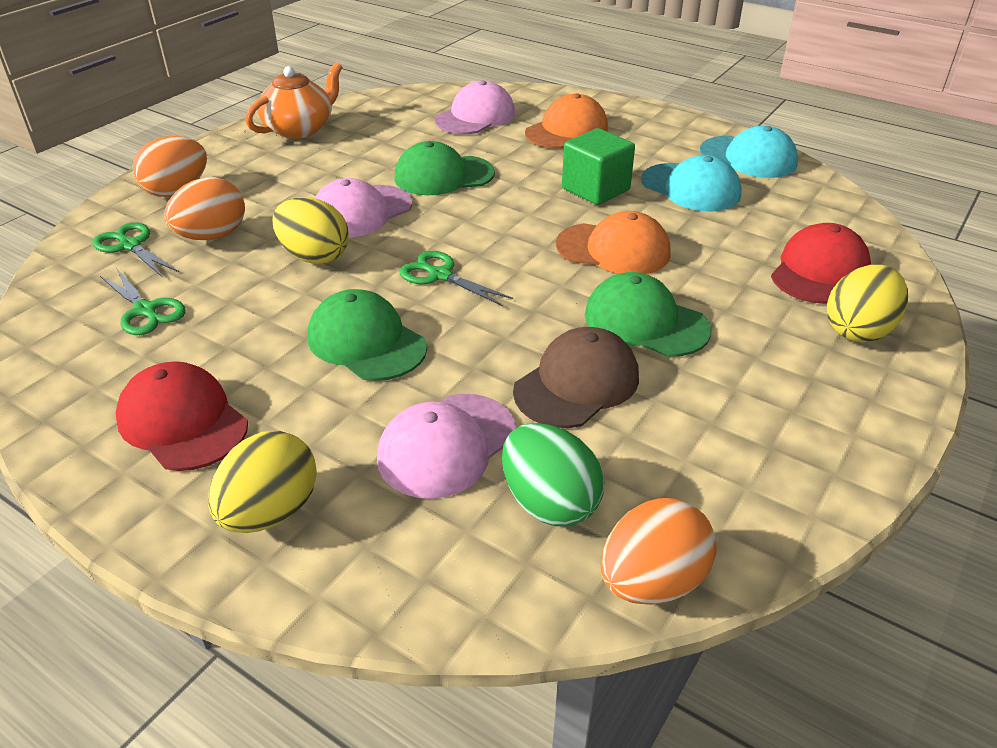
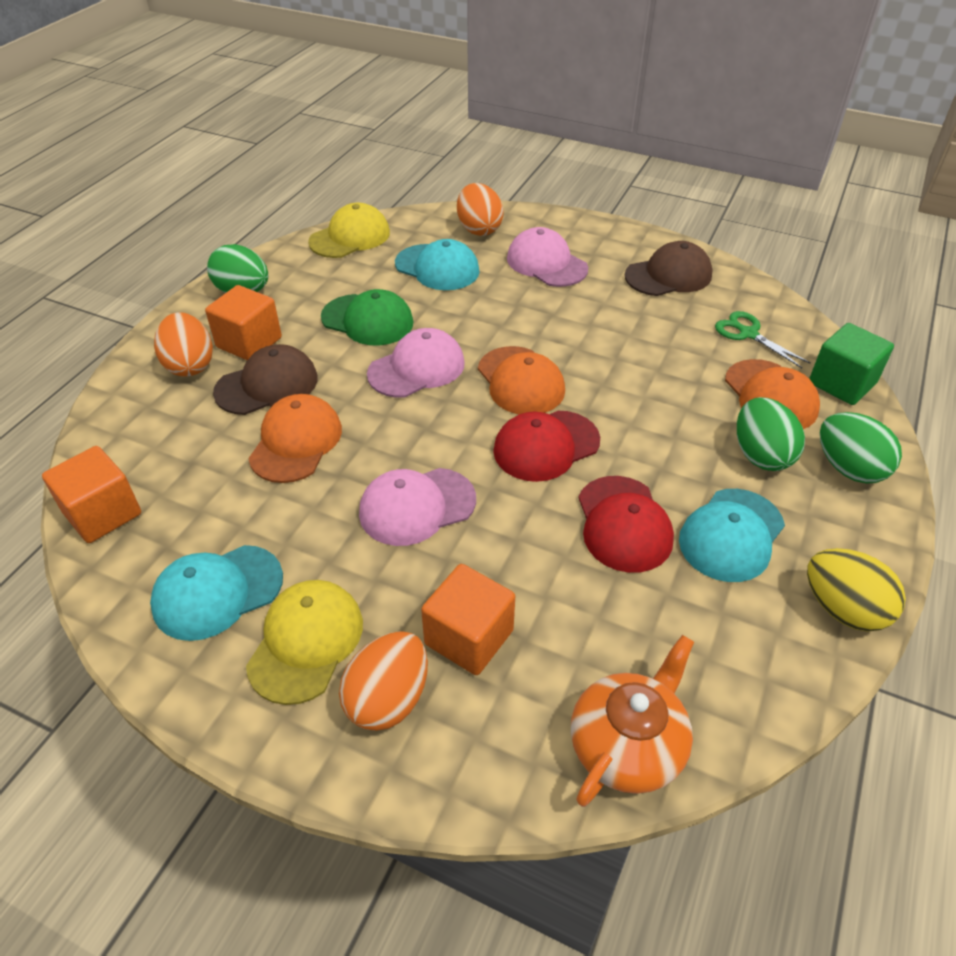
brown cap: [513,327,639,428] = 1 -> [213,344,318,415] [625,241,713,296] = 2
green cap: [308,289,427,381] [395,141,495,195] [585,272,711,357] = 3 -> [321,289,414,346] = 1
green egg: [502,423,604,526] = 1 -> [207,244,268,293] [737,397,805,471] [820,412,902,484] = 3
green scissors: [93,222,179,278] [100,268,186,335] [399,251,513,306] = 3 -> [715,311,811,368] = 1
orange cap: [525,93,608,149] [556,211,670,274] = 2 -> [248,394,342,483] [478,346,565,414] [725,359,820,429] = 3
orange cube: none = 0 -> [42,446,141,543] [205,285,282,360] [421,564,515,675] = 3
turquoise cap: [641,155,742,211] [700,126,798,178] = 2 -> [150,545,283,641] [395,239,480,290] [679,489,785,582] = 3
yellow cap: none = 0 -> [246,580,363,705] [308,203,390,258] = 2
yellow egg: [208,431,317,533] [272,197,349,264] [827,265,908,342] = 3 -> [807,548,906,632] = 1

